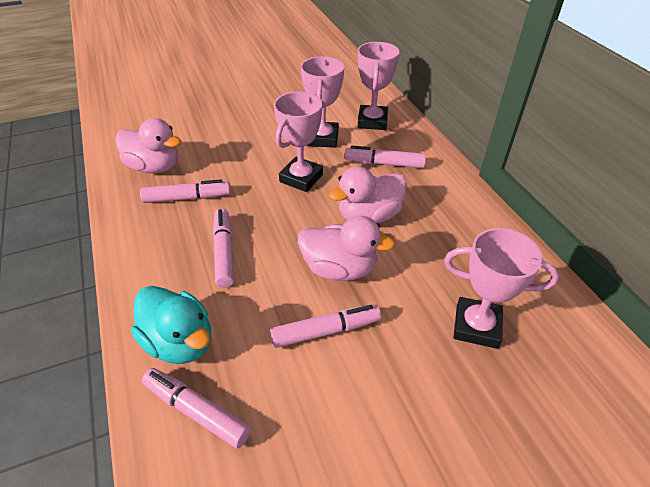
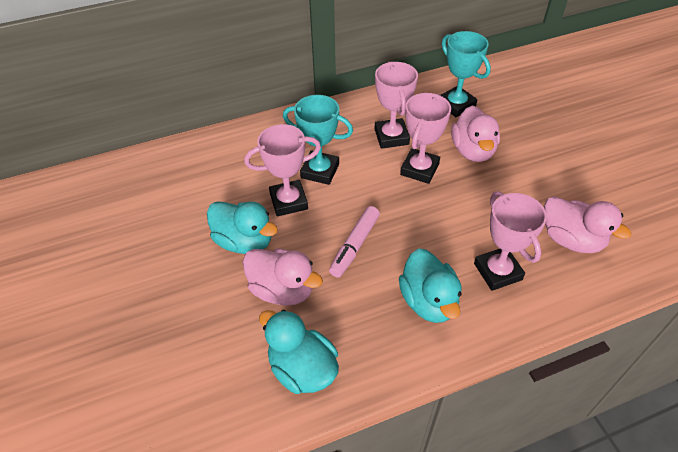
pink marker: [140,179,231,203] [142,368,251,449] [213,209,234,288] [270,304,381,348] [345,146,426,168] = 5 -> [329,206,380,277] = 1
turquoise duck: [131,286,211,364] = 1 -> [207,201,278,254] [259,309,339,394] [399,248,462,323] = 3
turquoise trophy: none = 0 -> [283,95,353,185] [440,31,491,117] = 2

